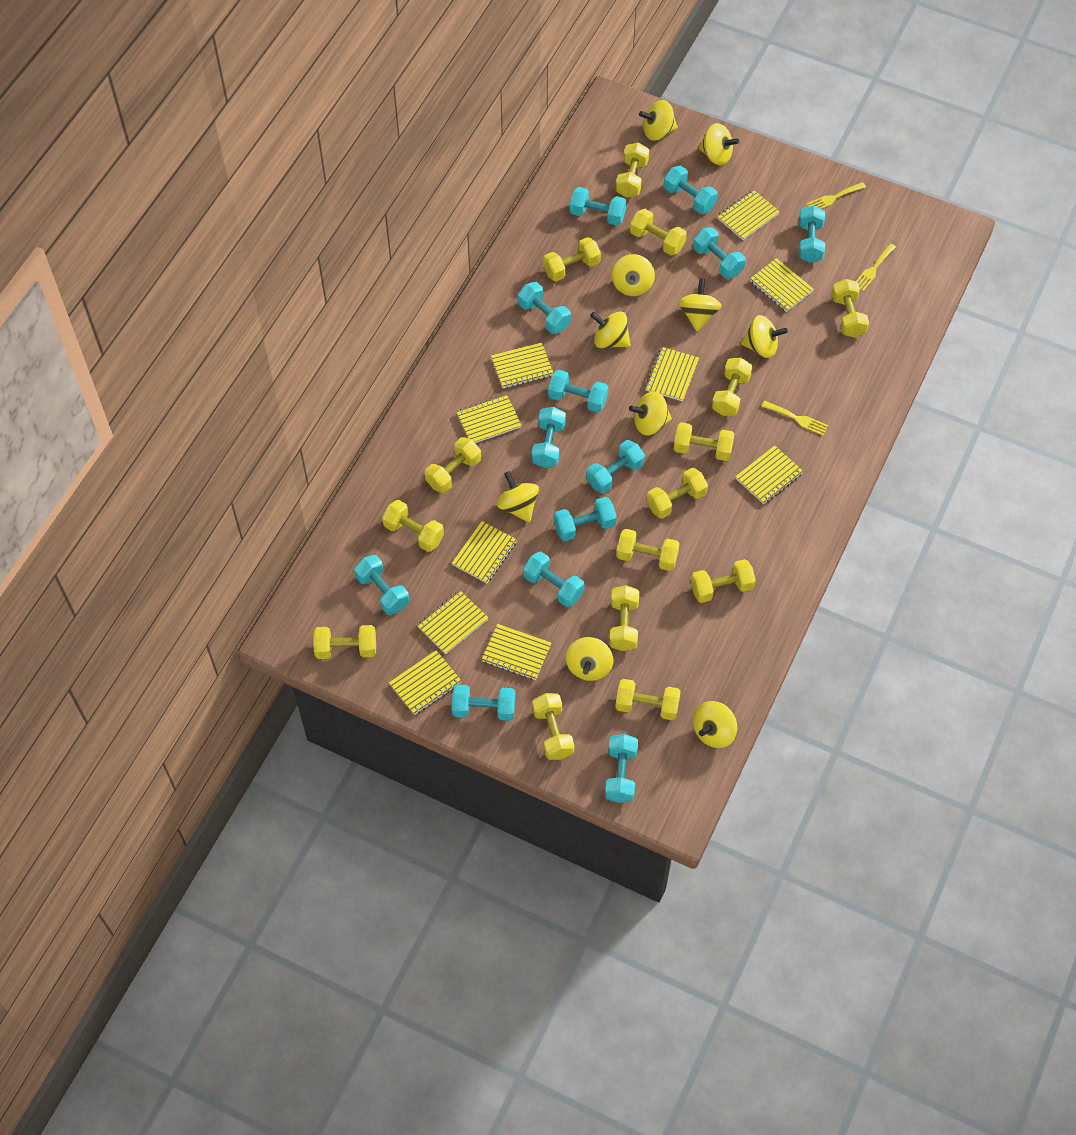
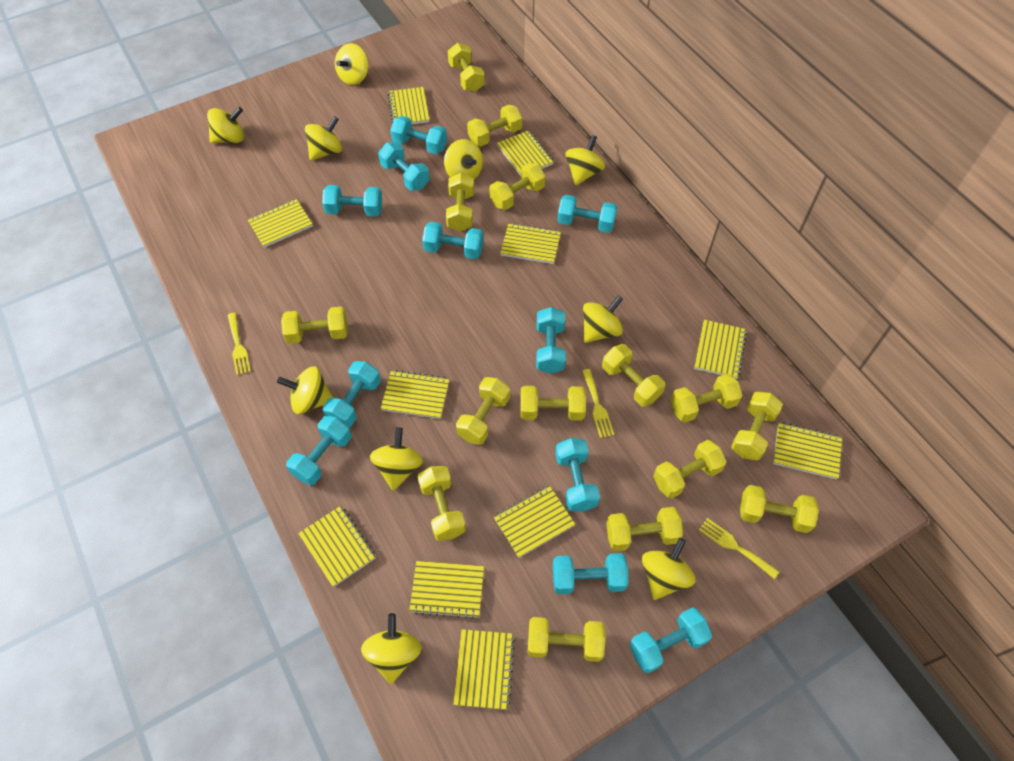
turquoise dumbbell: [354,555,409,615] [452,685,515,721] [518,282,571,334] [523,552,585,607] [532,407,566,468] [548,370,608,413] [554,497,617,541] [570,187,627,226] [586,440,645,493] [605,734,638,803] [663,166,718,214] [693,227,746,279] [799,205,825,263] = 13 -> [286,415,351,485] [322,185,382,217] [323,361,381,427] [378,142,430,191] [390,116,447,154] [422,222,483,259] [536,307,566,374] [553,553,629,594] [555,438,600,512] [557,195,617,233] [629,607,712,673] = 11
yellow notebook: [389,650,461,715] [417,590,488,654] [452,521,517,583] [456,394,522,443] [481,624,551,680] [491,342,554,388] [645,347,699,401] [717,190,780,240] [735,445,803,504] [750,258,814,312] = 10 -> [247,199,313,248] [298,506,376,587] [380,370,450,419] [388,87,430,124] [409,561,484,619] [453,629,515,710] [493,485,575,558] [497,130,554,176] [500,223,561,264] [694,320,747,379] [773,422,842,480] = 11

